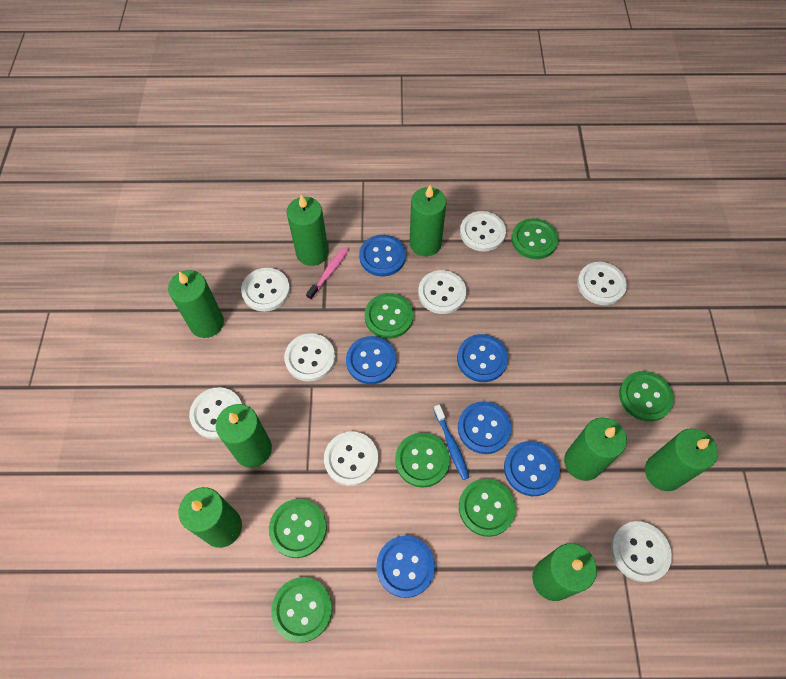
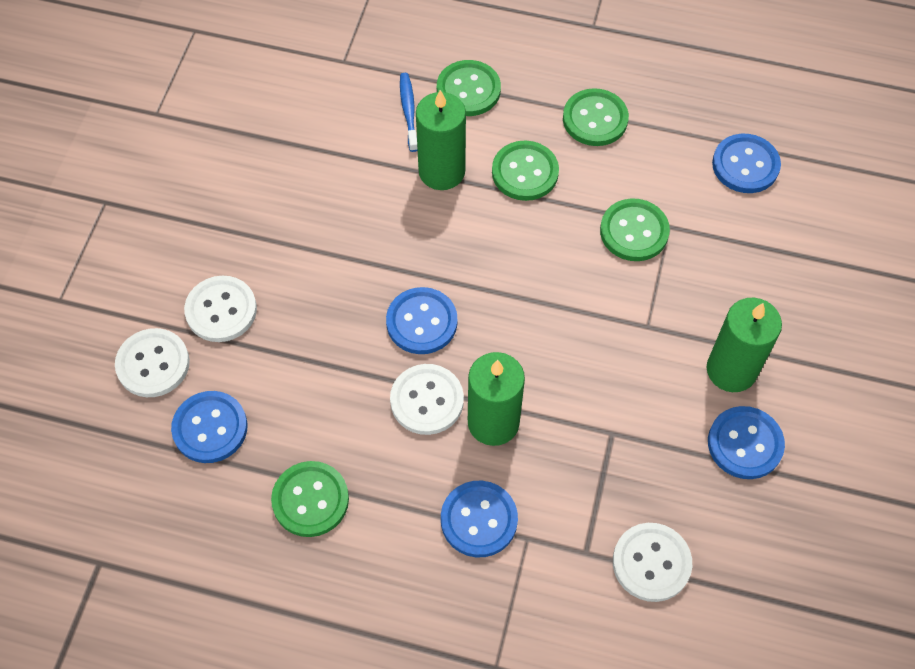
blue button: [346,336,397,384] [359,235,406,276] [376,536,435,598] [457,334,508,382] [458,401,512,454] [504,441,560,496] = 6 -> [171,391,248,463] [386,287,457,354] [441,481,518,557] [708,406,785,479] [712,134,781,193] = 5
green button: [269,499,327,558] [271,577,332,643] [364,293,413,339] [395,433,450,488] [459,479,516,537] [511,218,558,259] [619,371,674,422] = 7 -> [271,461,349,537] [437,60,501,116] [492,141,559,201] [563,88,629,146] [600,198,670,261] = 5
green candle: [168,270,224,338] [178,487,242,548] [216,404,272,468] [287,195,328,266] [410,185,446,256] [532,543,597,601] [564,417,627,481] [645,428,718,491] = 8 -> [416,90,466,190] [468,352,525,446] [707,298,782,392] = 3
pink toothbrush: [306,247,349,300] = 1 -> none = 0
white button: [189,387,242,439] [241,268,290,312] [284,333,335,382] [324,432,378,486] [418,270,466,314] [460,211,506,252] [577,262,627,305] [611,521,672,582] = 8 -> [115,328,190,397] [184,276,257,342] [390,364,464,435] [613,523,692,602] = 4

